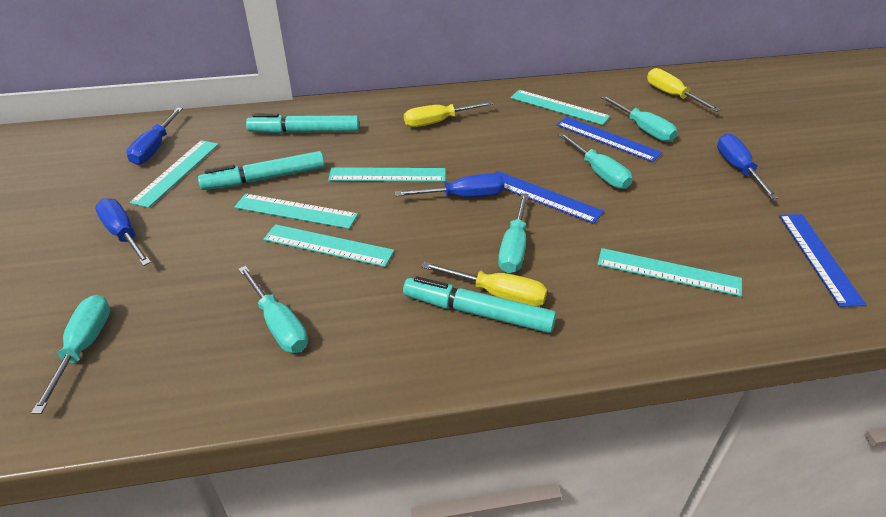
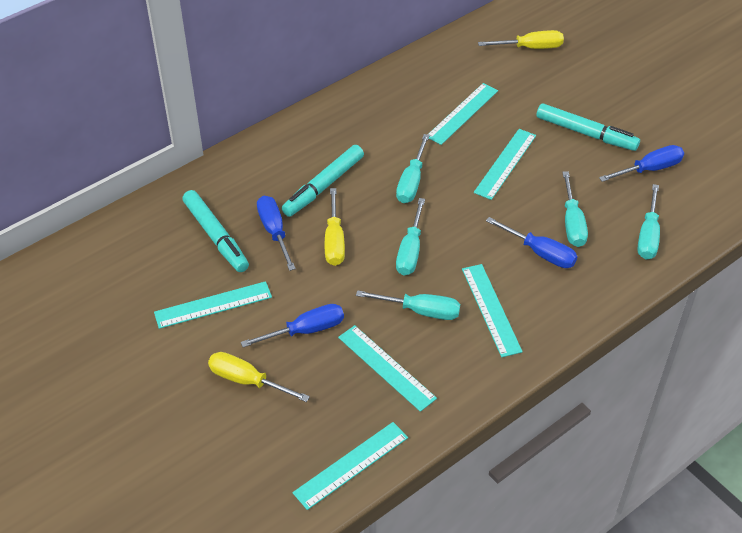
blue ruler: [494,171,604,224] [557,117,662,162] [779,214,866,307] = 3 -> none = 0

